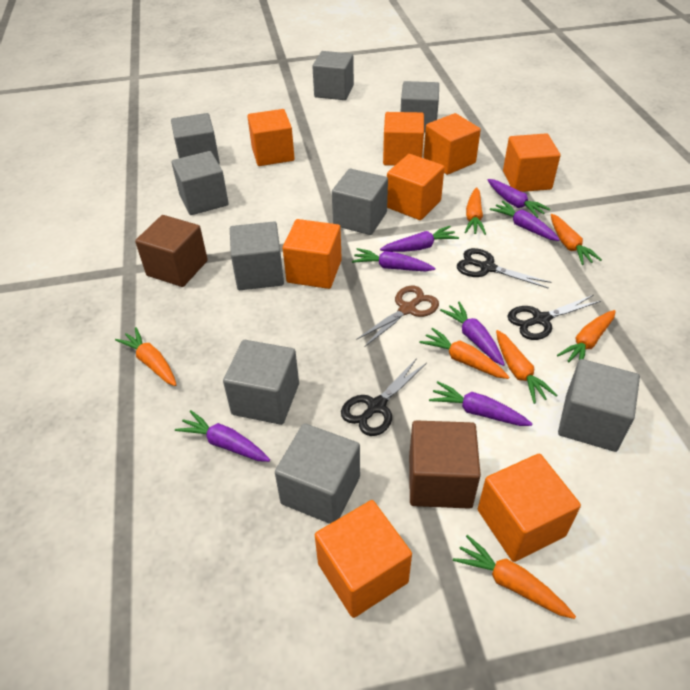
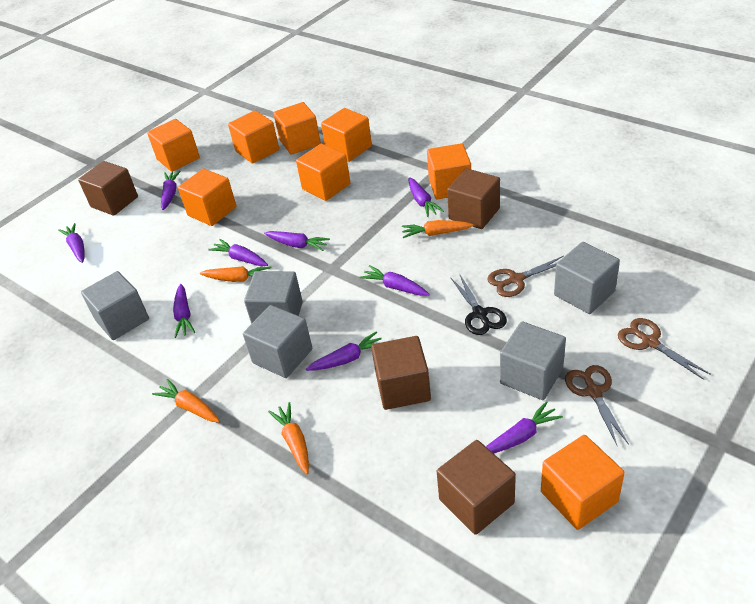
black scissors: [341,358,427,436] [457,248,552,289] [507,295,601,340] = 3 -> [451,275,507,335] = 1
brown cube: [135,215,208,287] [409,420,481,509] = 2 -> [78,161,138,216] [371,336,431,410] [437,440,516,535] [447,168,500,229] = 4
brown scissors: [356,286,439,346] = 1 -> [487,256,564,297] [565,365,629,447] [618,318,711,380] = 3
grey cube: [171,113,220,164] [172,151,229,215] [223,340,299,425] [230,221,284,290] [275,423,360,524] [312,51,354,100] [332,169,388,235] [401,81,439,132] [558,359,640,452] = 9 -> [81,271,149,340] [243,305,312,378] [244,271,303,324] [500,321,566,400] [554,242,620,314] = 5
orange carrot: [115,327,176,386] [420,328,509,379] [453,535,576,619] [464,187,486,235] [496,330,557,404] [551,214,602,265] [557,310,616,362] = 7 -> [152,379,220,423] [200,266,271,282] [268,402,309,474] [402,220,474,238] = 4
purple carrot: [175,410,270,462] [352,248,435,272] [380,226,459,252] [429,381,532,426] [440,301,505,366] [488,179,551,218] [490,201,560,241] = 7 -> [58,223,85,263] [161,171,181,210] [173,284,195,338] [208,239,268,266] [264,231,330,251] [306,331,382,371] [359,265,430,296] [409,177,444,217] [486,401,563,454] = 9

